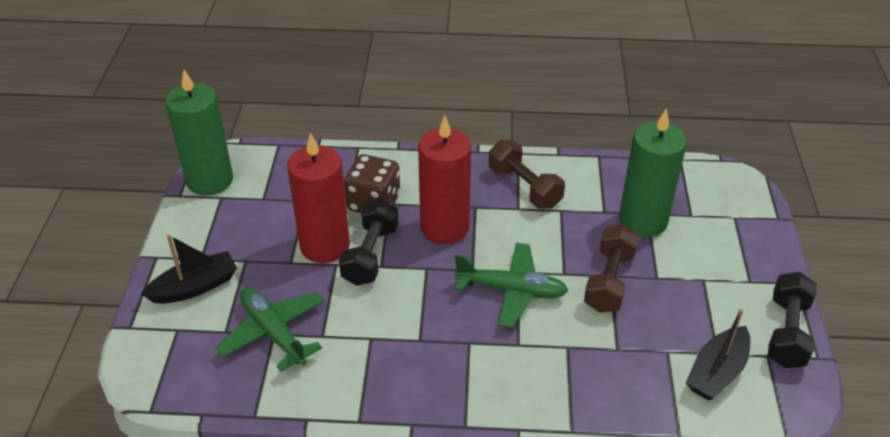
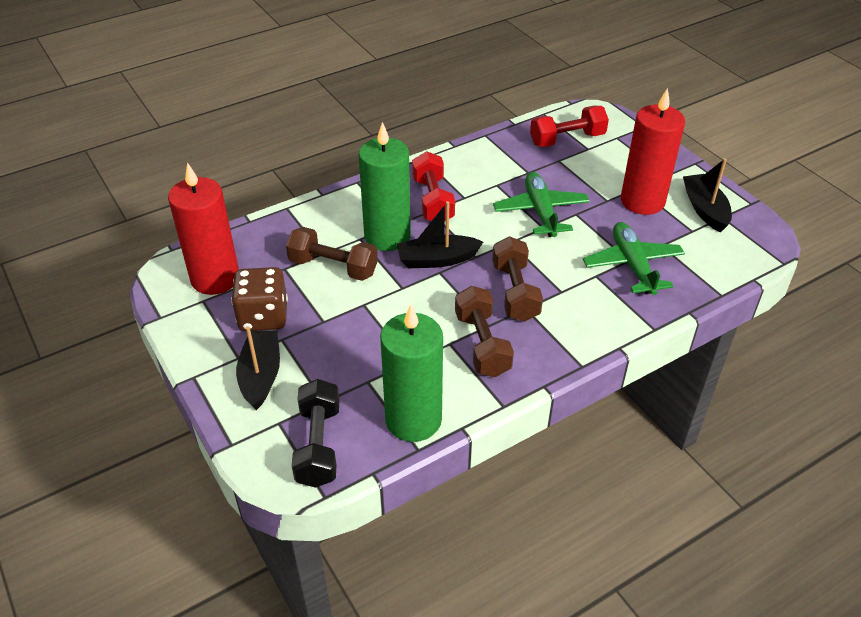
black boat: [141,234,237,304] [686,309,750,401] = 2 -> [236,326,280,410] [397,201,483,268] [683,158,732,233] = 3
black dumbbell: [339,199,399,286] [768,272,817,368] = 2 -> [292,379,339,488] = 1
brown dumbbell: [489,140,565,209] [584,224,639,313] = 2 -> [286,227,378,281] [455,286,514,377] [492,236,543,322] = 3
red dumbbell: none = 0 -> [412,151,455,221] [530,106,609,147] = 2

